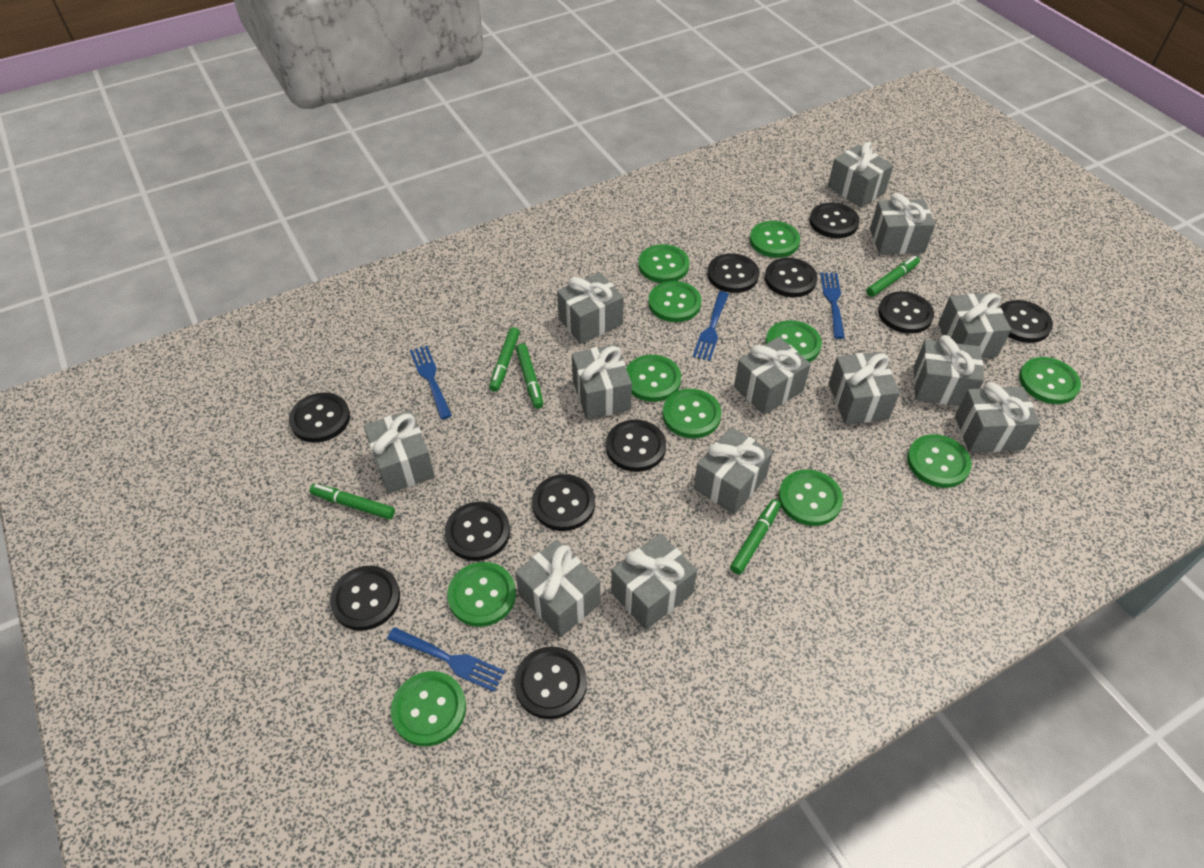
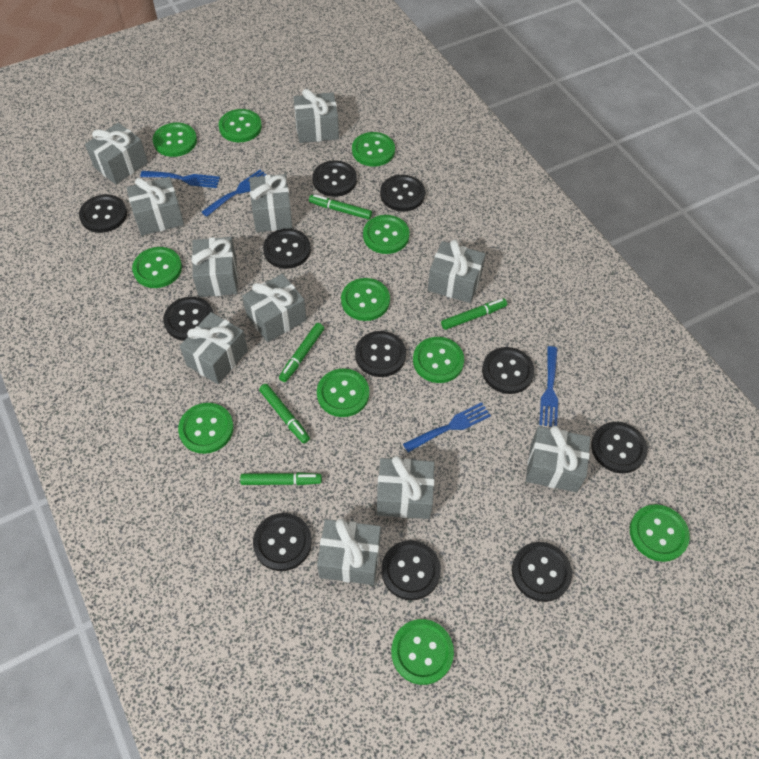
grey gift: [364,410,435,494] [515,539,600,637] [557,272,624,344] [572,344,632,420] [611,534,697,630] [694,427,773,515] [734,337,811,415] [828,142,894,208] [829,352,900,425] [870,193,935,254] [914,335,984,406] [938,293,1012,358] [955,382,1040,453] = 13 -> [85,123,148,184] [126,177,184,236] [180,312,248,384] [192,237,238,297] [242,274,307,342] [249,174,293,232] [293,89,339,143] [317,518,381,585] [377,456,434,519] [428,239,486,303] [526,426,591,492] = 11

